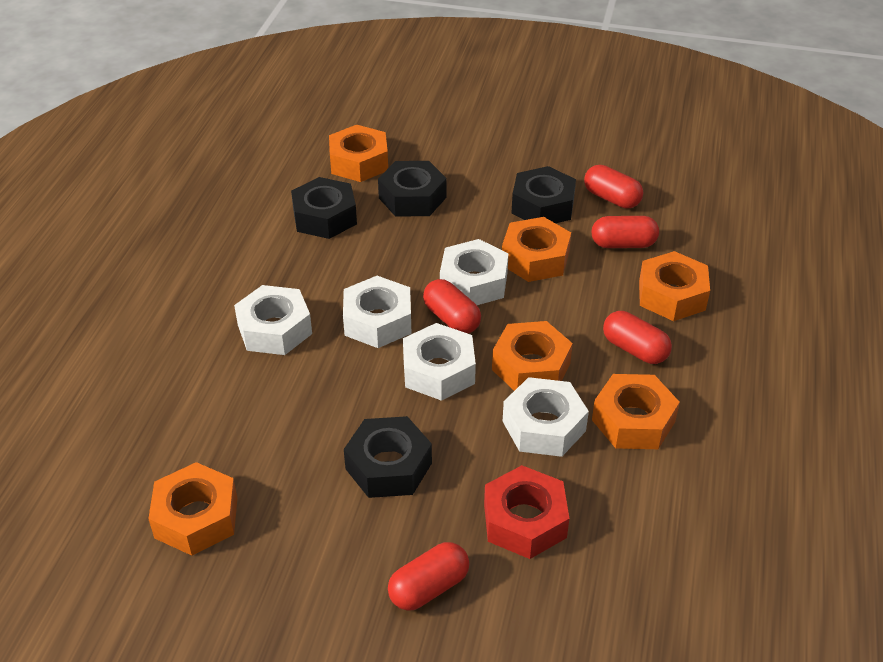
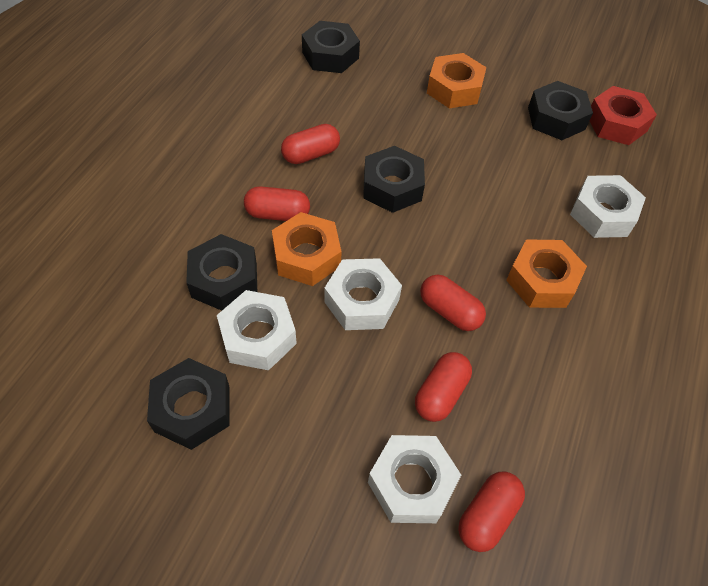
black nut: [291,177,357,239] [344,416,432,498] [378,161,447,217] [512,166,576,223] = 4 -> [147,358,230,450] [186,234,257,311] [302,21,360,73] [363,146,425,213] [528,81,593,140] = 5
orange nut: [148,462,237,556] [329,125,388,182] [492,321,573,391] [502,217,571,282] [592,374,680,449] [639,251,710,321] = 6 -> [272,212,342,286] [427,53,487,108] [506,239,587,308] = 3
white nut: [234,285,312,355] [343,276,412,348] [403,323,476,401] [440,239,509,305] [503,377,589,457] = 5 -> [217,290,297,370] [324,258,402,330] [368,435,461,523] [570,175,646,238] = 4

